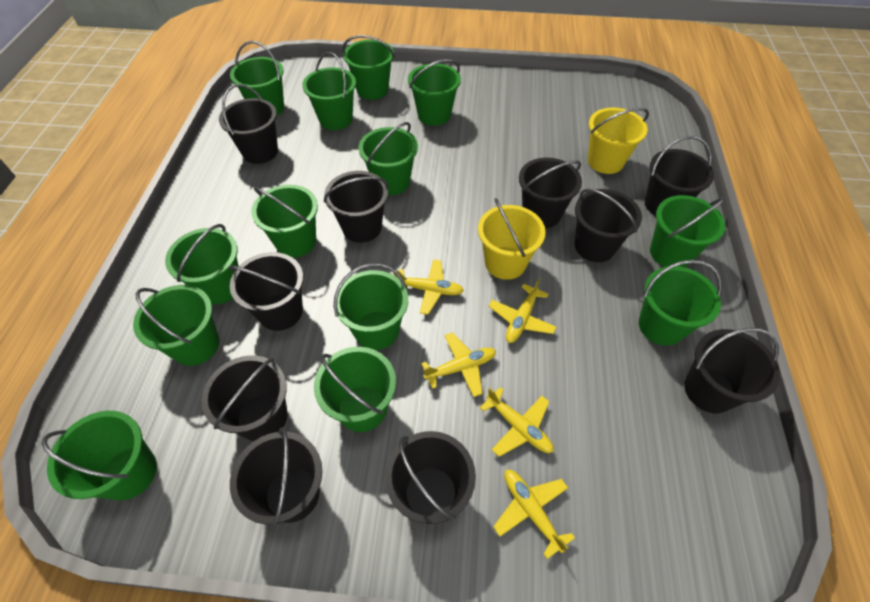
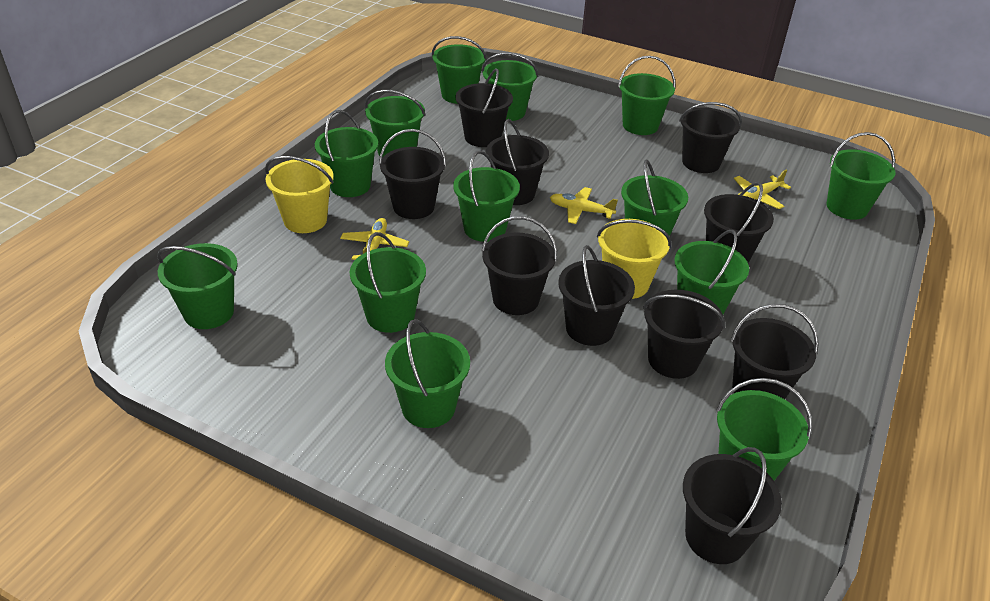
yellow plane: [393,259,464,315] [421,332,496,397] [480,387,553,457] [489,278,556,343] [493,470,575,559] = 5 -> [340,218,409,260] [550,187,618,224] [734,170,791,209] = 3

